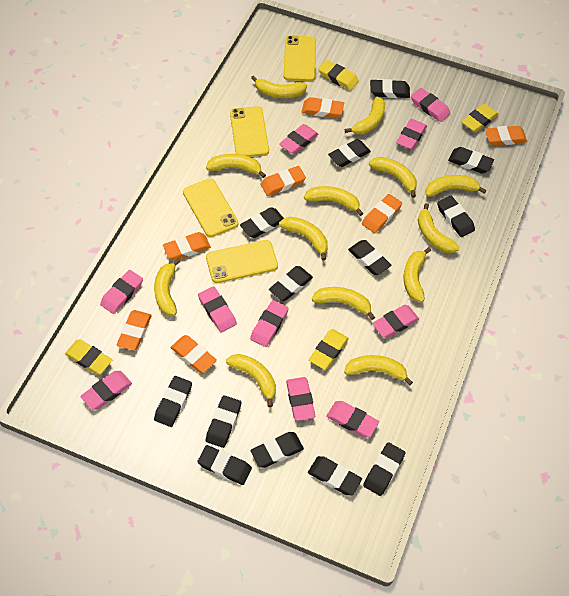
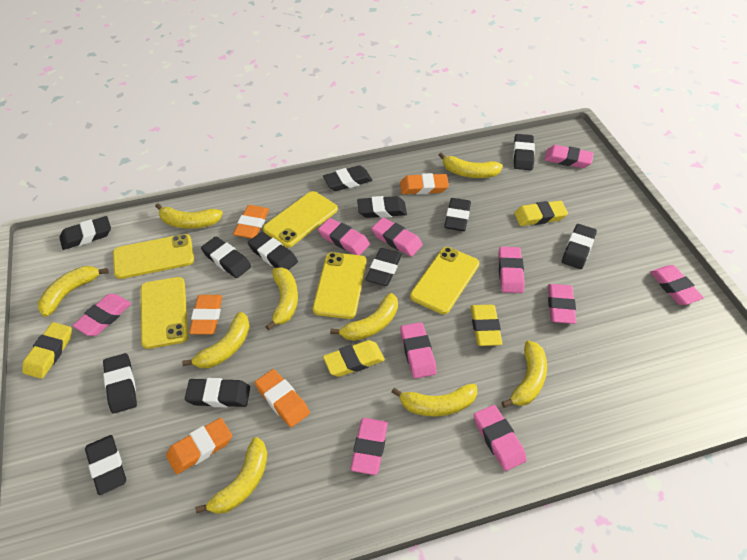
black eraser: [154,376,192,427] [197,445,252,485] [206,395,241,448] [240,207,284,238] [251,432,304,468] [269,266,313,301] [308,456,362,496] [328,139,371,167] [348,240,391,275] [363,442,405,496] [370,79,410,98] [437,196,475,237] [448,147,494,173] = 13 -> [59,216,111,250] [85,435,126,495] [103,353,137,414] [185,378,250,408] [201,237,251,278] [248,232,298,270] [323,165,372,191] [357,196,407,218] [365,248,402,286] [444,198,471,231] [513,134,535,170] [562,224,597,269] = 12
orange eraser: [116,310,152,350] [163,232,211,260] [171,335,217,373] [261,166,306,196] [302,97,344,118] [362,194,402,233] [485,126,527,145] = 7 -> [166,418,232,474] [189,295,222,335] [233,205,269,239] [255,369,310,427] [400,173,449,195] = 5
yellow banana: [154,259,181,315] [206,154,266,178] [226,354,276,407] [251,75,307,98] [279,217,328,260] [304,186,364,216] [312,287,375,320] [344,355,413,385] [345,96,385,135] [369,157,417,198] [403,247,431,302] [418,203,460,253] [426,175,486,197] = 13 -> [38,266,109,317] [155,203,223,229] [182,312,250,368] [195,437,267,514] [265,267,298,330] [330,293,398,341] [392,383,477,417] [439,152,503,178] [501,341,547,408] = 9
yellow phone: [183,178,239,237] [206,240,278,283] [230,106,269,157] [284,36,316,81] = 4 -> [113,234,194,279] [141,277,188,349] [263,191,338,248] [313,252,367,319] [410,247,479,314] = 5

